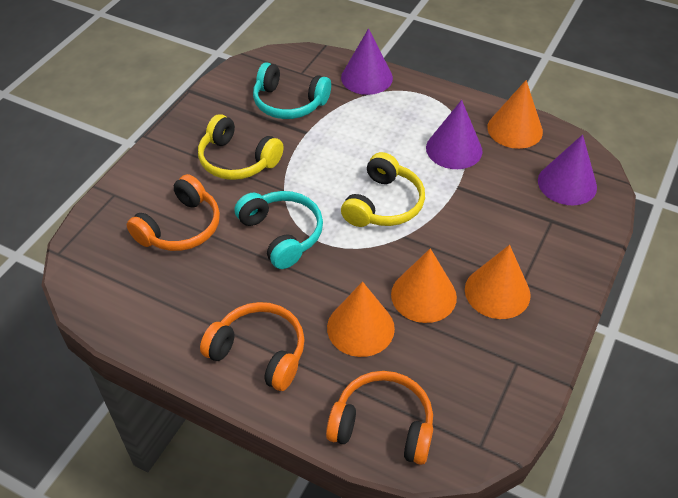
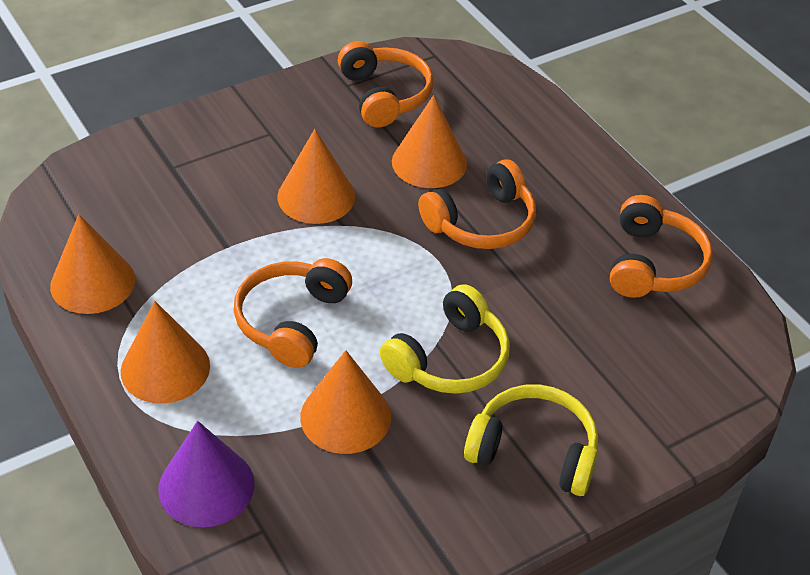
orange cone: [327,282,395,357] [391,248,457,323] [465,245,531,319] [487,80,543,149] = 4 -> [50,214,135,314] [121,301,210,404] [277,129,355,224] [300,350,391,454] [392,95,467,188] = 5
orange headphones: [127,174,220,251] [200,302,305,391] [326,371,433,465] = 3 -> [234,258,352,368] [338,41,434,128] [418,160,536,249] [610,195,713,298] = 4
purple cone: [341,28,393,95] [426,100,482,169] [538,134,597,205] = 3 -> [158,421,255,527] = 1
turquoise headphones: [235,191,323,269] [253,62,331,119] = 2 -> none = 0

